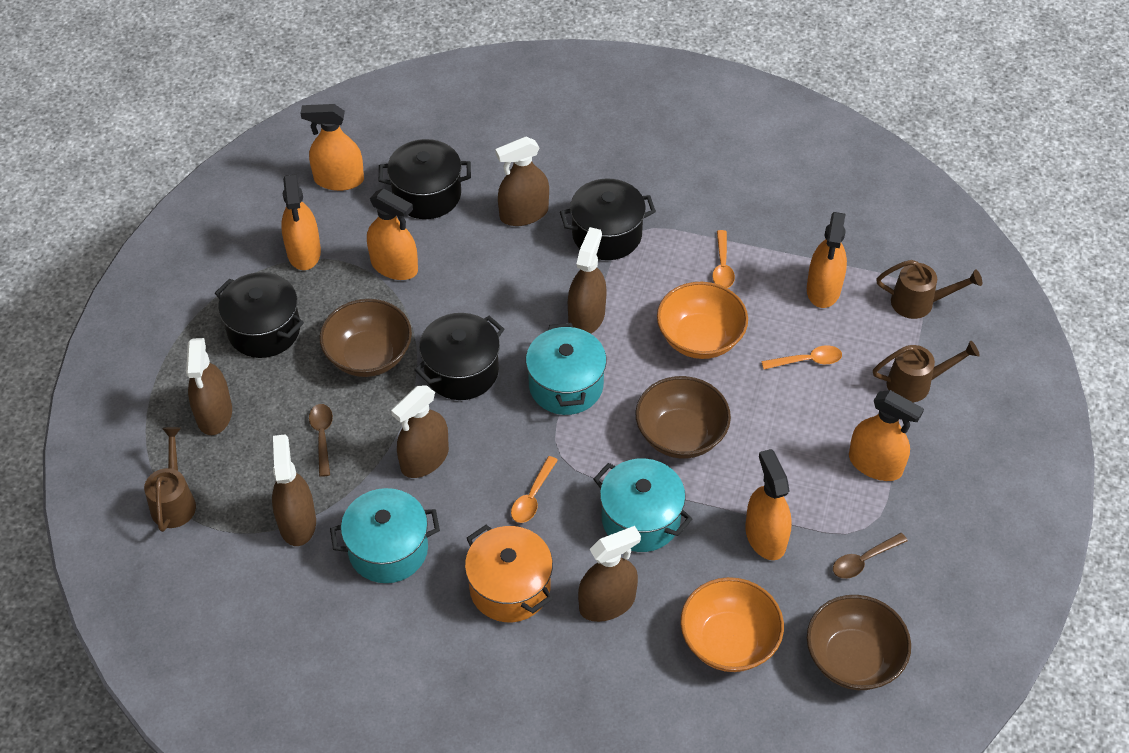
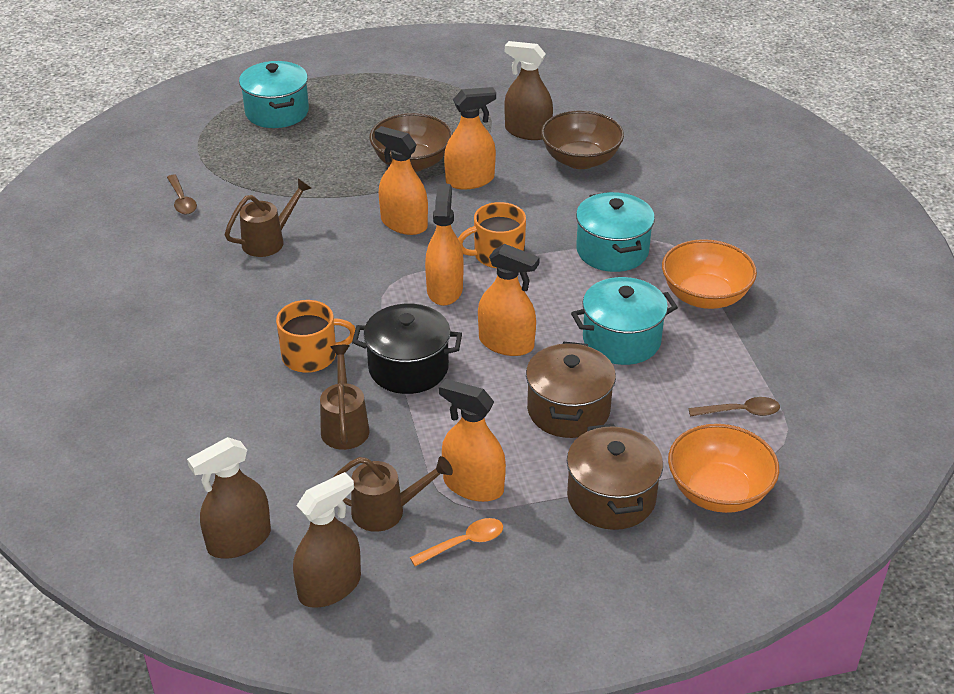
black pot: [215,272,304,358] [379,139,471,219] [414,313,504,400] [560,178,656,260] = 4 -> [352,304,462,394] = 1
brown bowl: [320,299,412,377] [635,376,731,458] [807,595,911,690] = 3 -> [370,113,452,172] [541,111,624,169] = 2
brown pot: none = 0 -> [526,342,616,438] [567,424,663,530] = 2
brown spray bottle: [186,338,232,435] [272,434,316,546] [391,385,449,478] [495,137,549,226] [568,227,607,334] [578,526,641,622] = 6 -> [187,437,271,559] [293,472,361,608] [504,41,553,140] = 3
orange mug: none = 0 -> [276,300,356,373] [458,202,526,268] = 2
orange pot: [465,525,553,622] = 1 -> none = 0
orange spoon: [511,456,558,523] [712,230,735,288] [761,345,842,369] = 3 -> [410,518,503,566] = 1
orange spray bottle: [281,174,321,270] [301,104,364,191] [367,188,418,280] [745,449,792,560] [807,212,847,308] [849,390,924,481] = 6 -> [374,126,428,235] [425,184,463,306] [439,379,506,502] [444,87,496,190] [478,244,540,356] = 5

